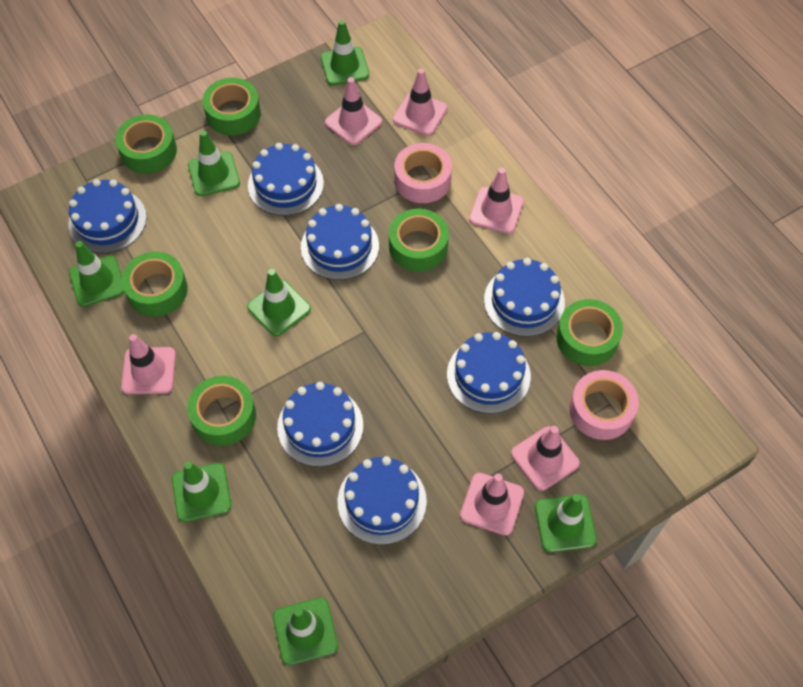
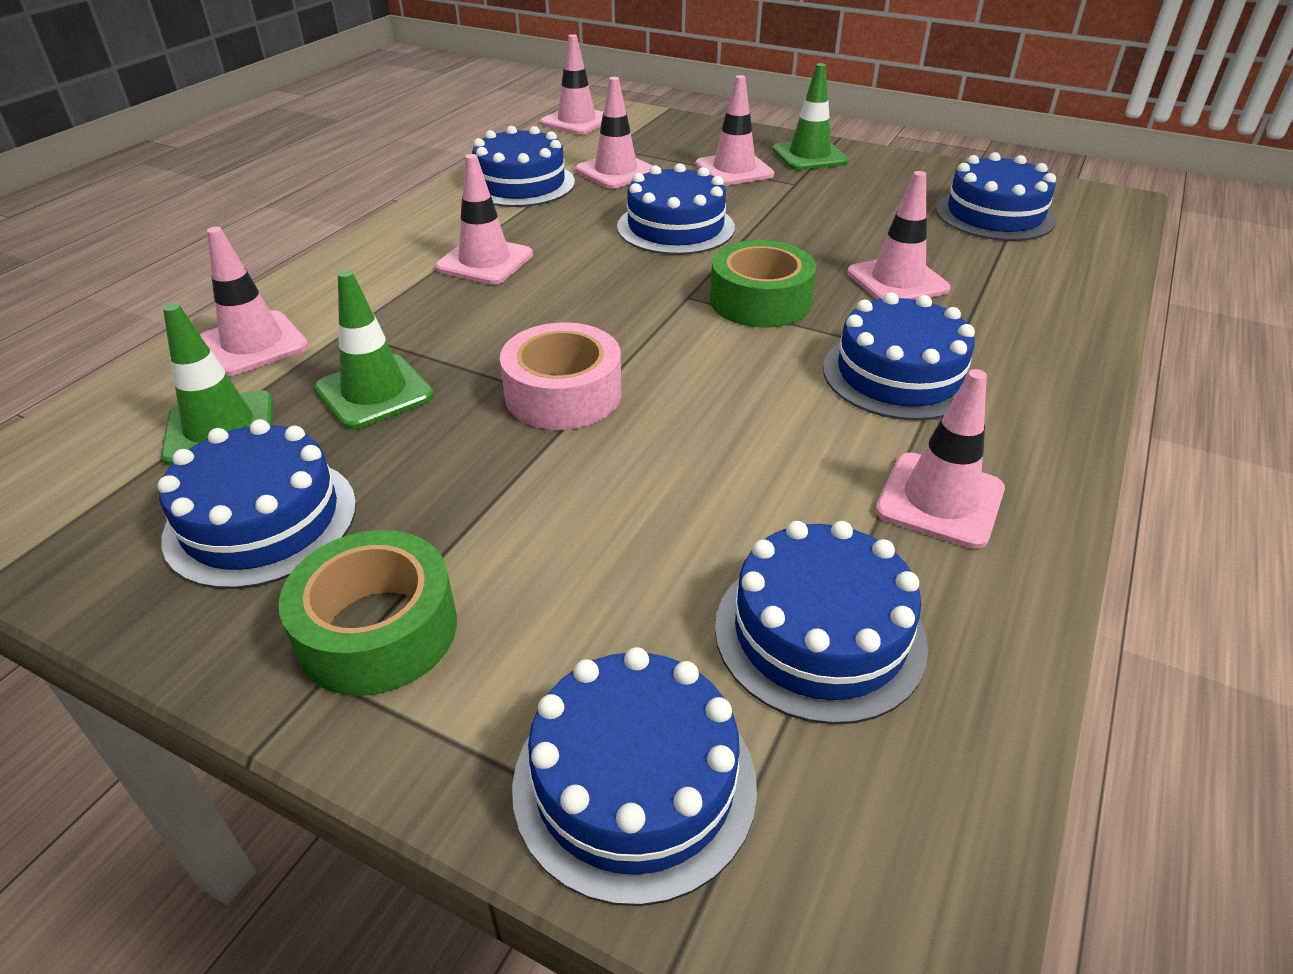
green tape: [115,114,177,174] [121,252,188,316] [187,376,256,446] [202,78,261,135] [389,209,449,272] [556,299,623,366] = 6 -> [279,530,457,696] [710,240,816,328] = 2
green traffic cone: [69,241,124,307] [172,461,231,522] [188,130,240,196] [247,269,311,336] [273,597,338,666] [321,20,369,86] [535,494,597,552] = 7 -> [161,303,273,466] [315,270,434,429] [772,63,849,170] = 3
pink tape: [394,143,452,203] [569,370,639,440] = 2 -> [500,322,622,430] = 1
pink traffic cone: [121,334,176,394] [325,77,382,145] [393,69,448,136] [460,473,524,536] [469,168,524,234] [511,426,580,491] = 6 -> [200,227,309,376] [435,154,533,285] [540,34,603,135] [575,77,652,189] [695,75,774,186] [847,171,951,300] [876,369,1005,549] = 7

